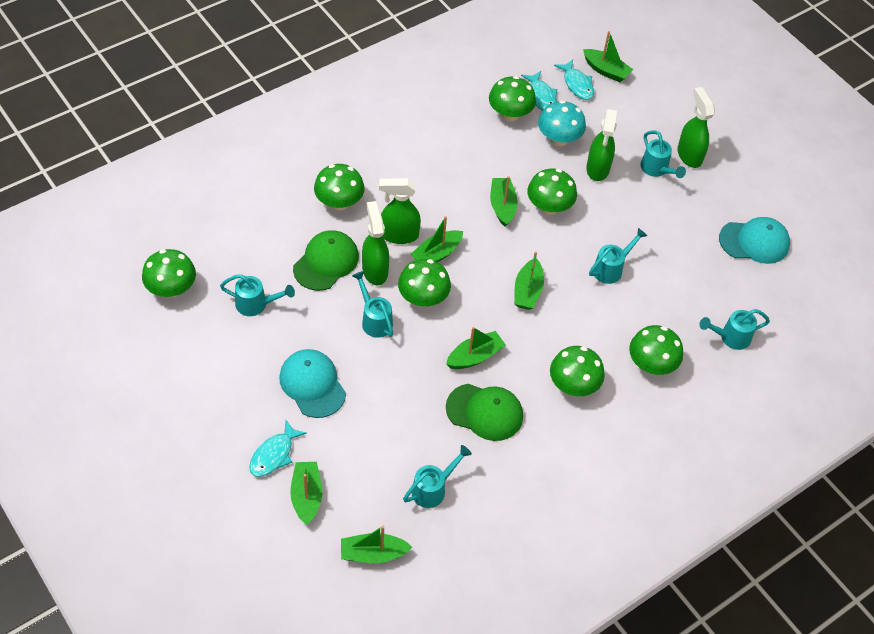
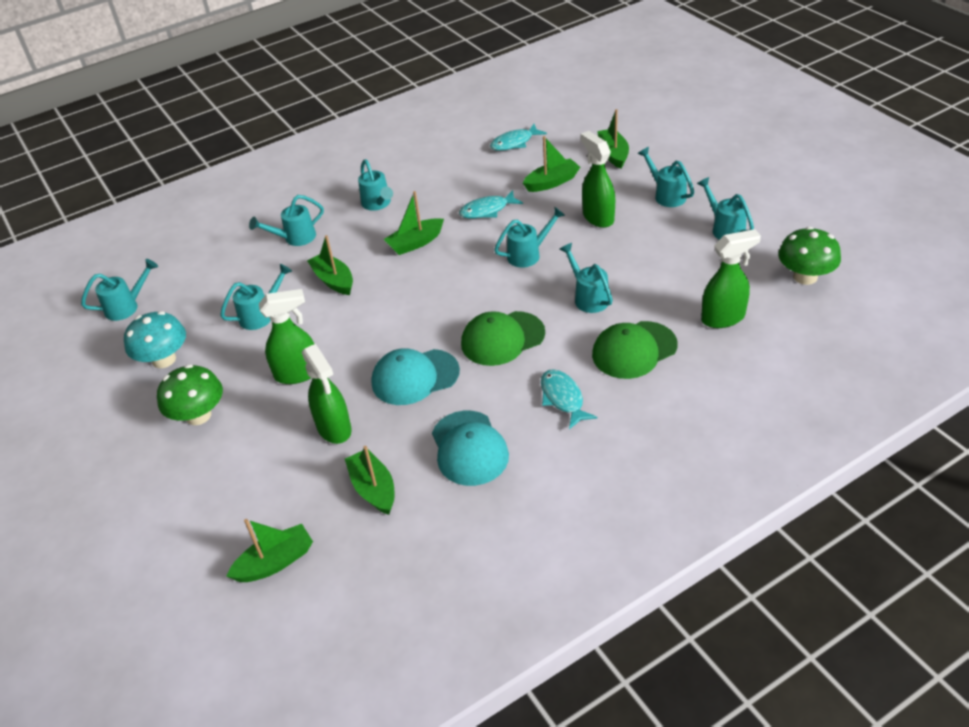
green boat: [290,462,323,525] [341,525,412,563] [410,216,463,262] [446,327,506,369] [490,176,518,227] [514,251,544,310] [583,31,633,82] = 7 -> [226,519,313,582] [307,235,353,295] [345,446,395,515] [384,191,444,255] [523,136,580,192] [597,109,629,169] = 6
green mushroom: [142,249,196,298] [314,164,365,210] [398,259,451,307] [489,76,536,121] [527,169,577,215] [550,346,605,396] [629,325,683,375] = 7 -> [157,364,223,425] [778,227,841,285] = 2
turquoise watering can: [220,274,295,316] [352,271,393,338] [403,445,472,508] [589,228,647,284] [641,131,686,178] [700,309,770,350] = 6 -> [81,259,158,321] [220,264,292,330] [249,195,324,246] [358,159,393,211] [494,207,565,267] [559,243,613,313] [638,147,694,207] [697,177,754,240] = 8

